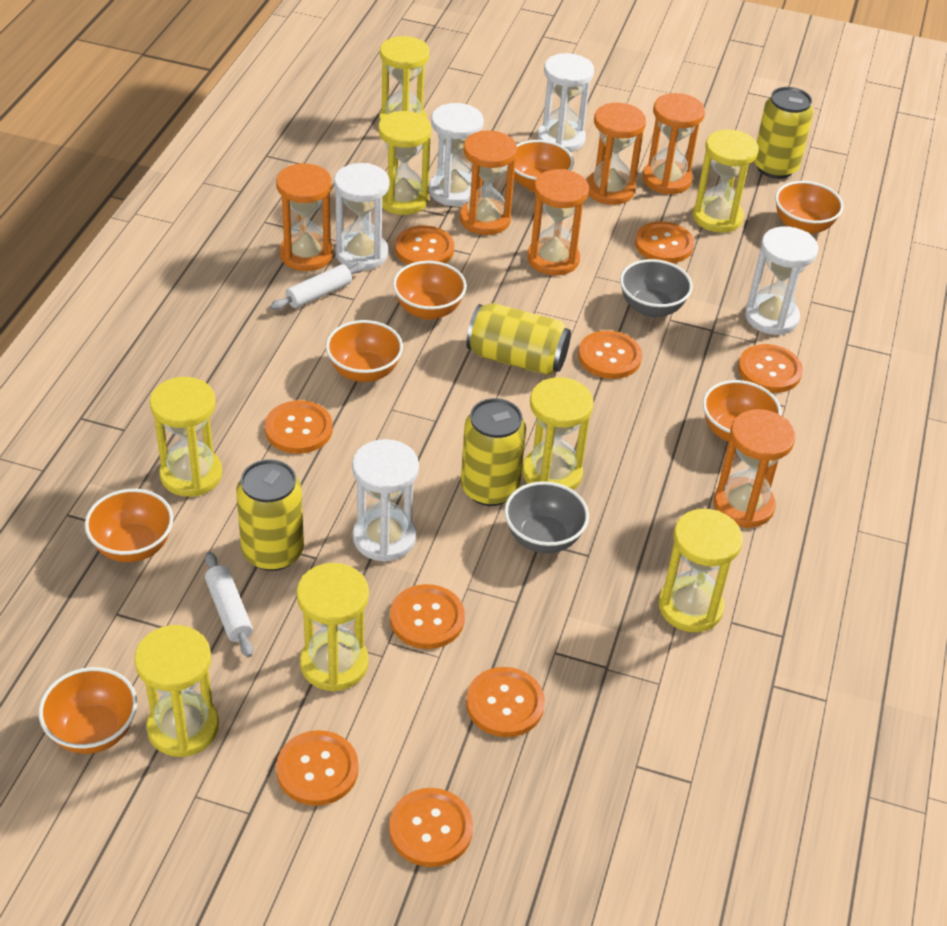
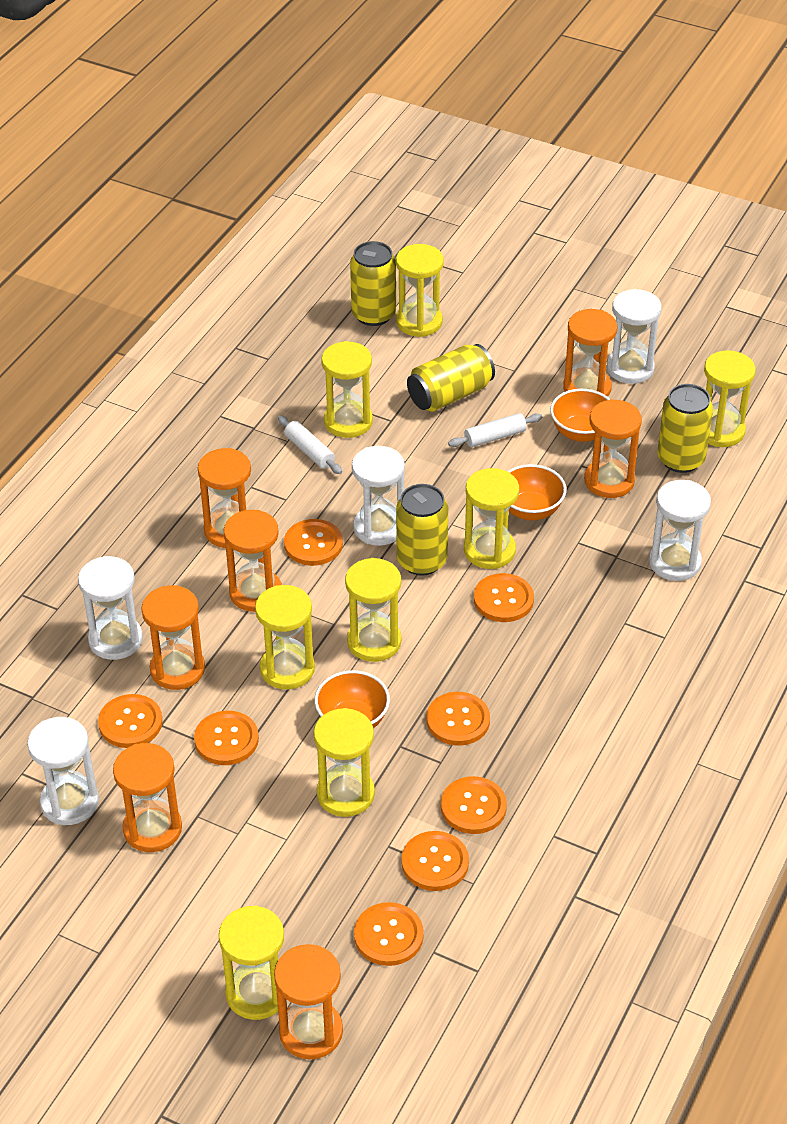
grey bowl: [504,481,589,553] [620,259,693,317] = 2 -> none = 0
orange bowl: [39,667,137,754] [85,489,173,562] [326,320,403,382] [393,261,467,320] [514,140,574,192] [703,380,782,442] [775,181,844,234] = 7 -> [314,670,390,729] [507,464,566,520] [550,389,610,442] = 3
orange button: [265,400,333,454] [276,730,359,806] [389,788,473,867] [390,584,465,649] [395,225,454,265] [466,667,545,737] [578,330,642,379] [635,221,694,263] [738,344,803,393] = 9 -> [98,694,163,748] [194,711,259,765] [284,519,343,566] [354,902,424,966] [401,831,469,891] [427,692,490,746] [441,776,507,834] [474,573,534,622] = 8
orange hourglass: [276,163,333,271] [460,130,517,235] [527,169,589,276] [586,103,646,205] [643,93,705,194] [714,409,795,528] = 6 -> [113,743,182,852] [141,585,205,690] [198,448,251,548] [224,510,282,612] [274,944,343,1060] [563,309,617,397] [584,399,642,498] = 7

